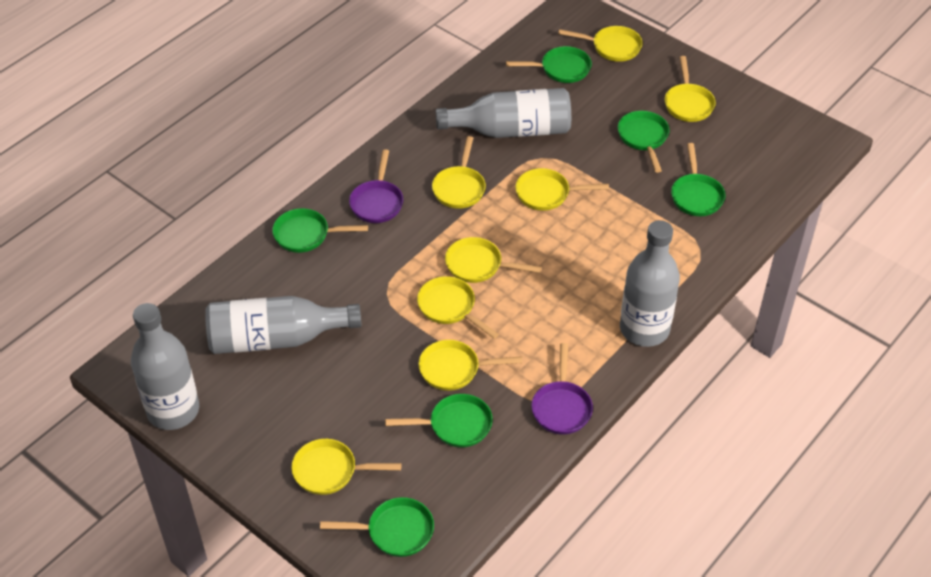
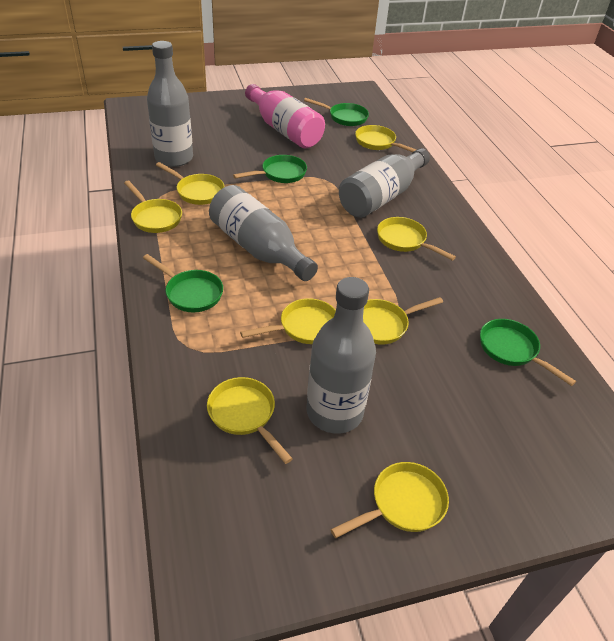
green pan: [272,208,368,253] [320,497,434,557] [385,394,493,448] [506,46,592,83] [618,111,670,173] [671,143,726,216] = 6 -> [143,254,223,312] [233,155,307,183] [304,98,369,126] [480,319,576,386] = 4
pink bottle: none = 0 -> [245,84,325,148] = 1
purple pan: [349,149,403,223] [531,343,593,435] = 2 -> none = 0

